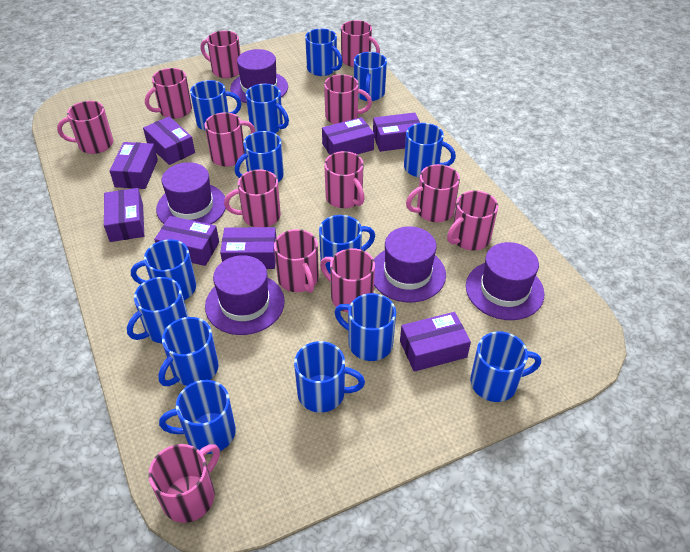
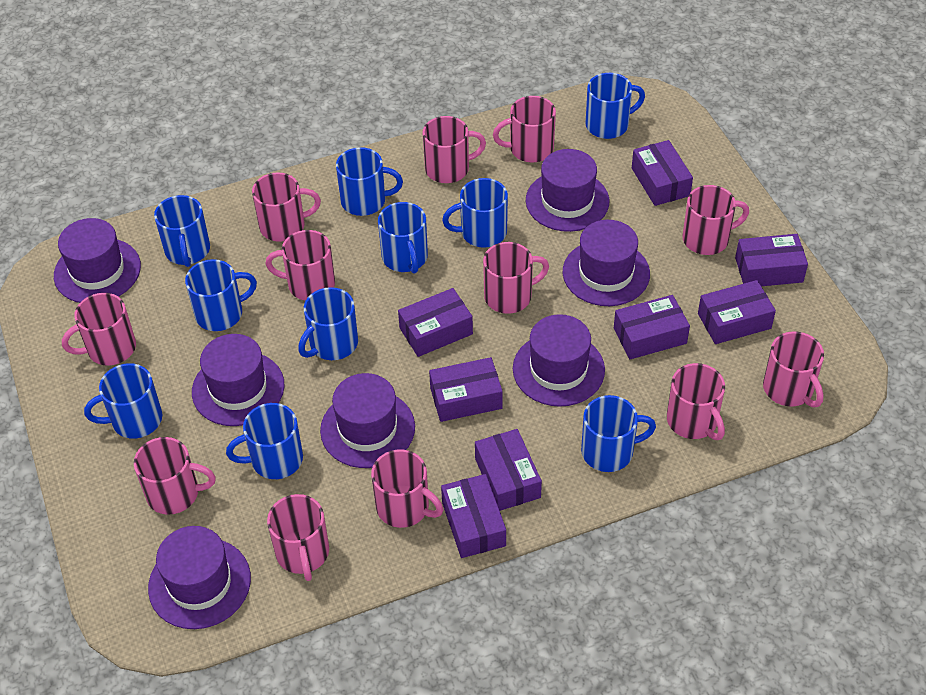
blue mug: [127,277,188,343] [131,239,196,300] [158,317,219,386] [159,380,236,454] [190,80,241,131] [235,131,284,182] [246,84,289,133] [294,341,365,413] [305,28,343,76] [319,215,375,273] [335,293,396,361] [354,52,387,101] [404,123,456,178] [470,331,541,402] = 14 -> [84,363,162,439] [154,195,210,267] [185,259,257,331] [226,403,303,479] [298,287,358,360] [336,147,403,216] [378,202,428,273] [442,178,508,248] [581,395,656,472] [586,73,645,139] = 10
pink mug: [57,101,113,154] [145,68,192,119] [148,444,220,523] [201,30,241,78] [204,112,255,167] [224,169,281,227] [274,229,319,293] [320,248,375,312] [324,74,372,124] [324,151,365,208] [341,20,380,67] [406,164,460,222] [447,190,498,251] = 13 -> [62,293,136,366] [134,437,216,515] [252,172,321,242] [266,230,335,301] [267,494,329,581] [371,449,443,528] [422,116,486,183] [483,242,549,314] [493,96,556,163] [667,363,725,440] [683,185,749,255] [763,331,824,407] = 12
purple hat: [156,162,226,224] [205,255,285,335] [230,49,288,103] [374,226,446,303] [466,242,544,320] = 5 -> [54,218,141,303] [148,526,251,629] [192,334,284,426] [320,373,415,468] [513,314,605,407] [526,149,609,232] [563,220,650,306] = 7

